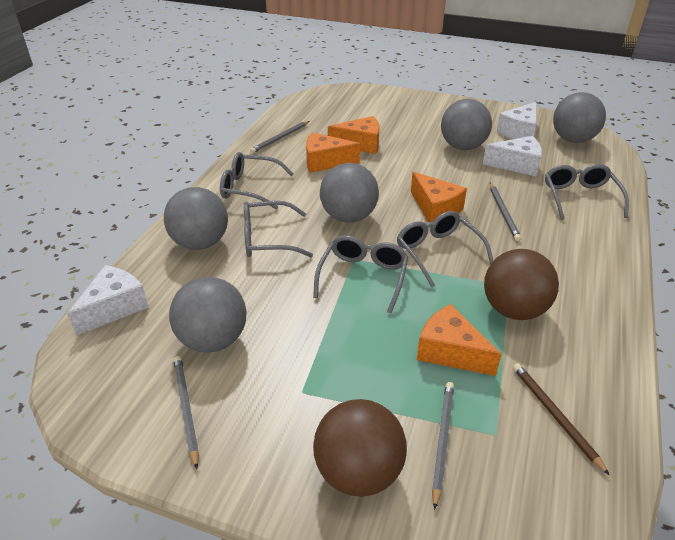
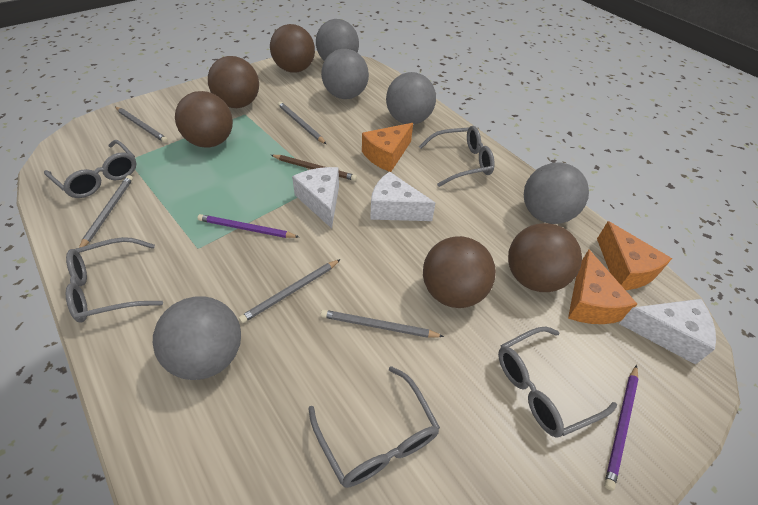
brown ball: [313,399,407,497] [484,249,559,320] = 2 -> [175,91,233,148] [208,56,259,108] [270,24,315,73] [423,236,496,308] [508,223,582,292] = 5
grey pencil: [173,356,199,469] [250,121,309,153] [432,382,454,510] [490,183,521,241] = 4 -> [79,175,133,248] [115,107,168,143] [239,259,341,323] [278,102,326,144] [321,310,444,338] = 5
orange cheese: [306,132,360,173] [328,116,379,154] [411,172,467,222] [417,304,502,376] = 4 -> [362,123,413,172] [568,249,637,324] [597,221,672,290] = 3
purple pencil: none = 0 -> [198,214,299,238] [604,365,638,491] = 2

